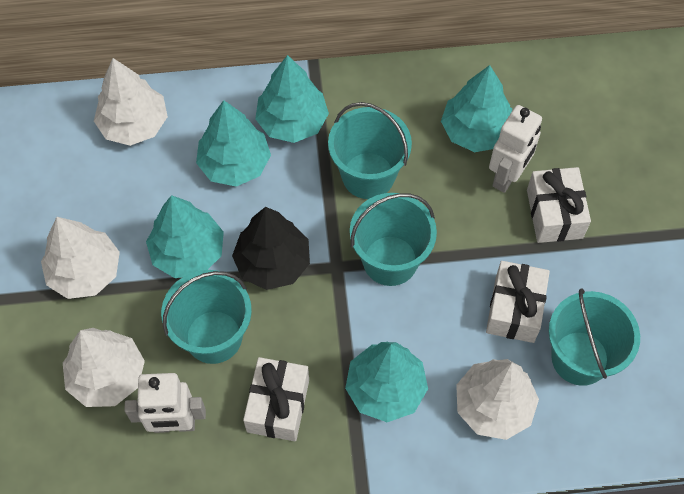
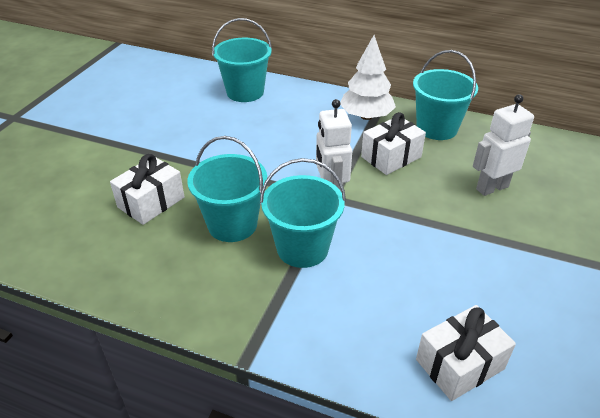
black tree: [232,207,310,290] = 1 -> none = 0
turquoise tree: [146,195,224,278] [196,100,271,187] [255,55,329,143] [345,342,428,422] [441,65,512,152] = 5 -> none = 0
white tree: [41,217,120,299] [63,328,145,407] [94,58,168,146] [456,359,539,440] = 4 -> [340,35,396,120] = 1

